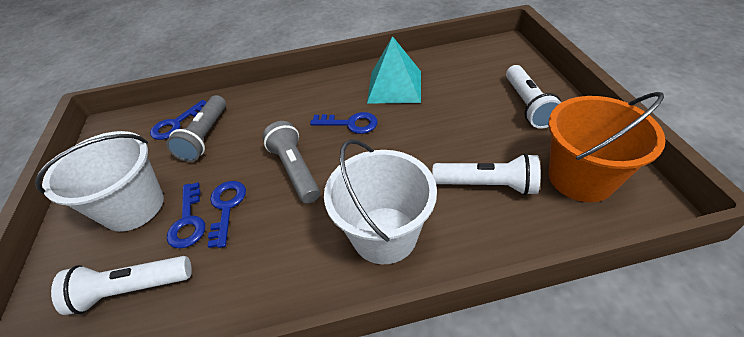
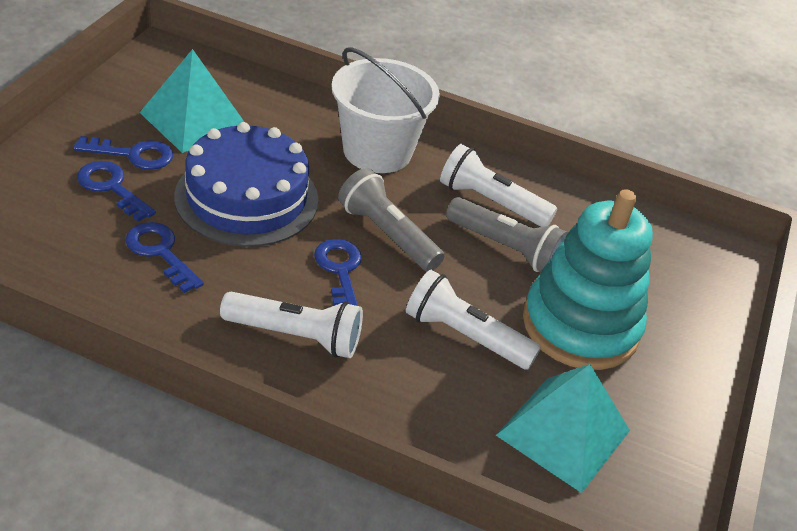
blue cake: none = 0 -> [174,122,318,247] = 1
orange bucket: [548,92,666,202] = 1 -> none = 0
turquoise pyramid: [367,36,421,103] = 1 -> [139,49,244,153] [496,364,630,493] = 2
turquoise stacking toy: none = 0 -> [523,189,653,370] = 1
white bucket: [35,131,164,232] [324,139,437,264] = 2 -> [331,47,440,173] = 1

